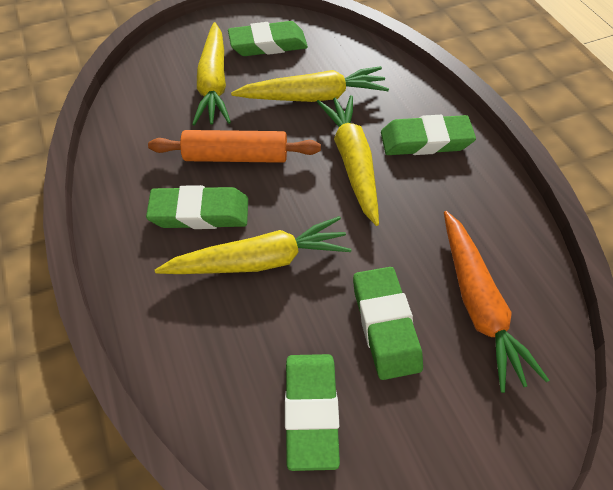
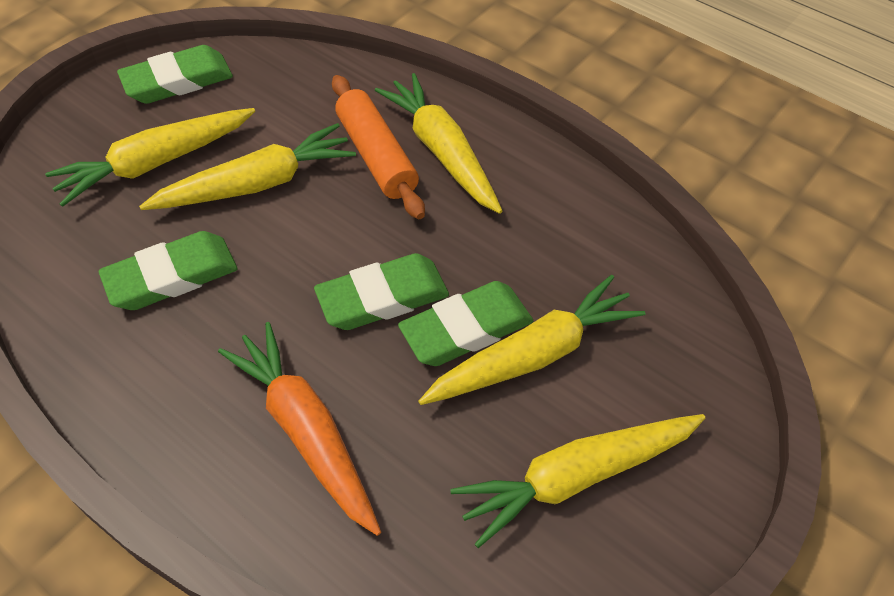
green eraser: [146,185,248,229] [228,21,308,56] [285,354,340,471] [353,267,423,380] [381,115,476,155] = 5 -> [99,231,237,310] [117,45,233,104] [314,253,449,330] [398,281,533,366] = 4
yellow carrot: [155,216,352,274] [192,22,231,126] [231,66,389,102] [317,95,379,226] = 4 -> [45,108,255,207] [139,123,356,210] [375,73,502,214] [418,275,646,405] [450,414,705,548] = 5

